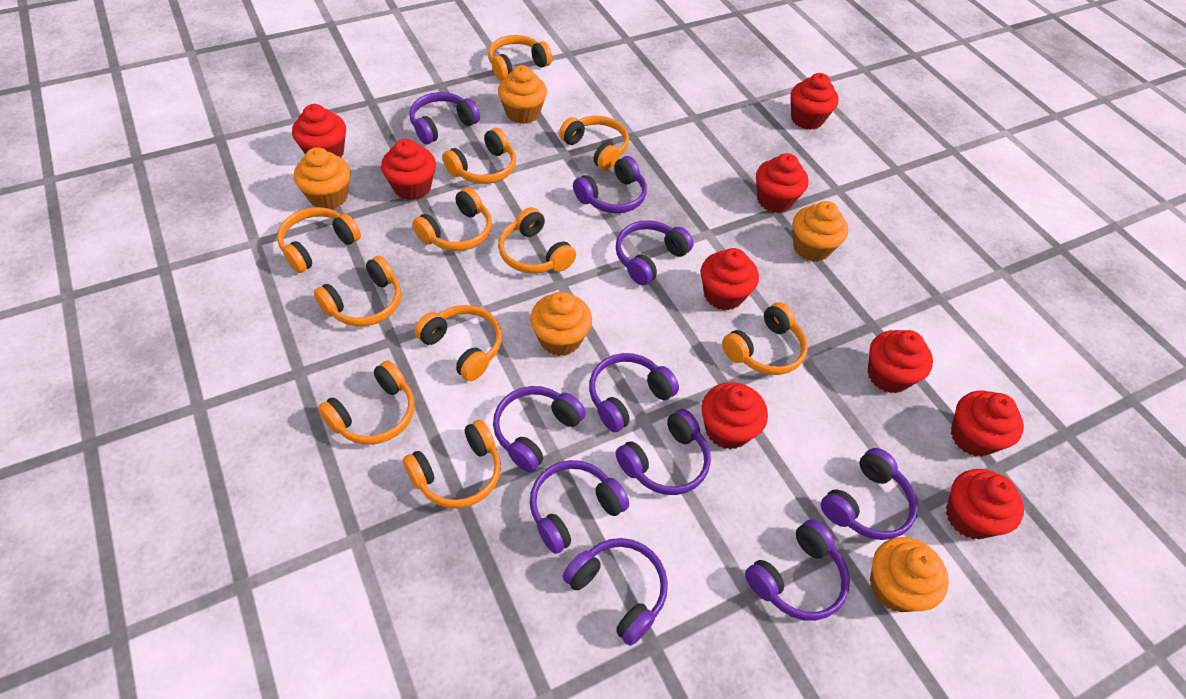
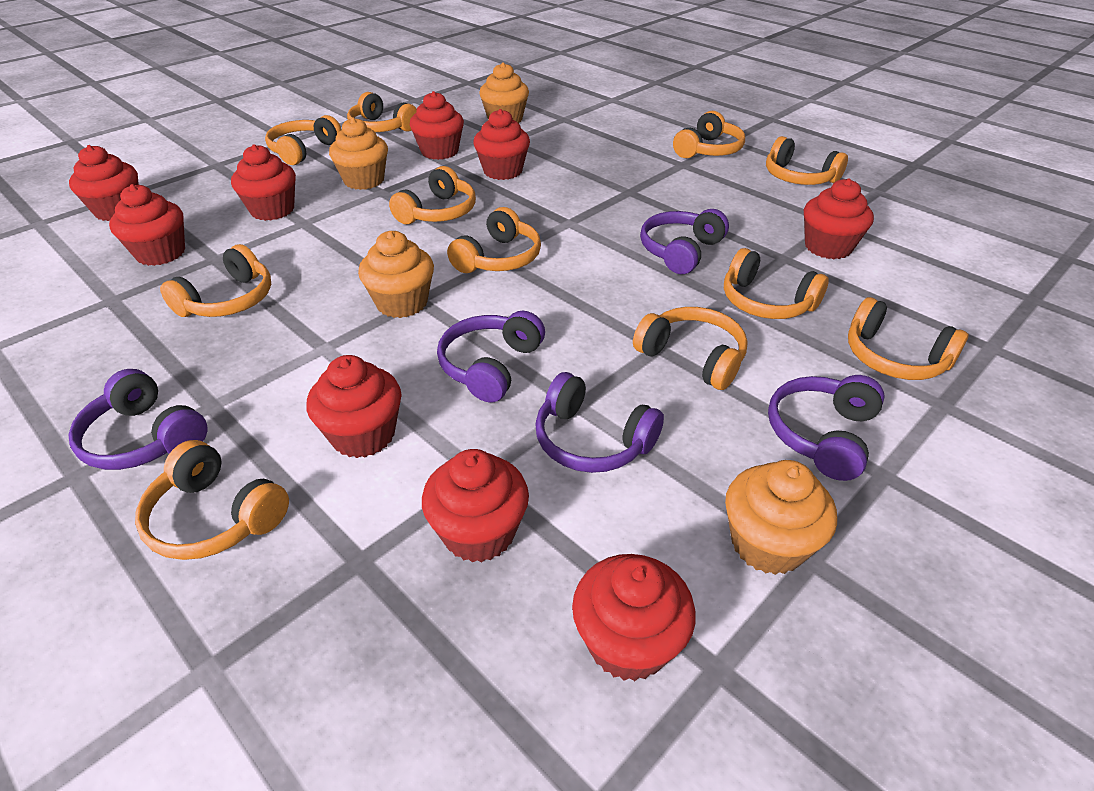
orange cupcake: [294,147,351,209] [498,65,547,124] [530,292,592,356] [793,201,848,262] [870,537,949,612] = 5 -> [329,117,388,190] [358,231,434,318] [479,62,529,123] [725,460,837,575] = 4
purple headphones: [409,92,480,144] [493,386,586,472] [530,460,629,554] [562,538,668,646] [573,156,647,213] [589,353,679,432] [616,220,694,285] [616,409,711,495] [745,519,850,621] [821,448,918,540] = 10 -> [68,369,208,470] [437,311,545,403] [535,372,664,473] [640,209,729,274] [768,375,885,481] = 5

